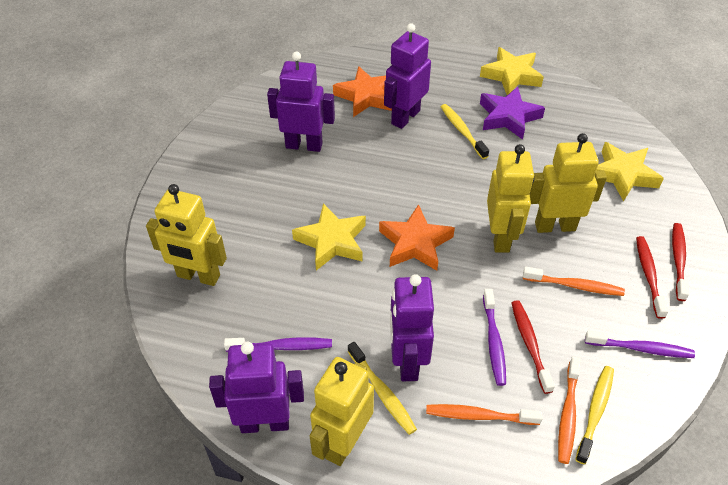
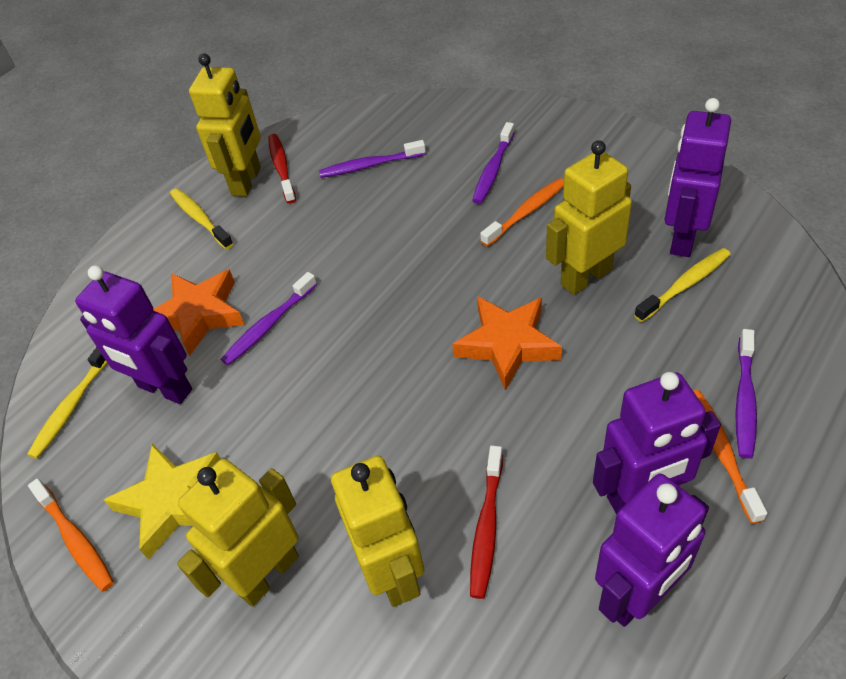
purple star: [480,87,545,140] = 1 -> none = 0
purple toothbrush: [224,337,332,352] [483,289,506,386] [585,330,695,358] = 3 -> [221,272,317,365] [319,140,426,178] [472,122,515,204] [735,329,757,458] = 4
red toothbrush: [512,300,555,394] [636,236,668,319] [672,223,689,301] = 3 -> [268,134,296,204] [470,446,503,599] = 2
yellow star: [292,203,366,270] [480,47,544,95] [597,142,664,202] = 3 -> [104,443,221,560] = 1

